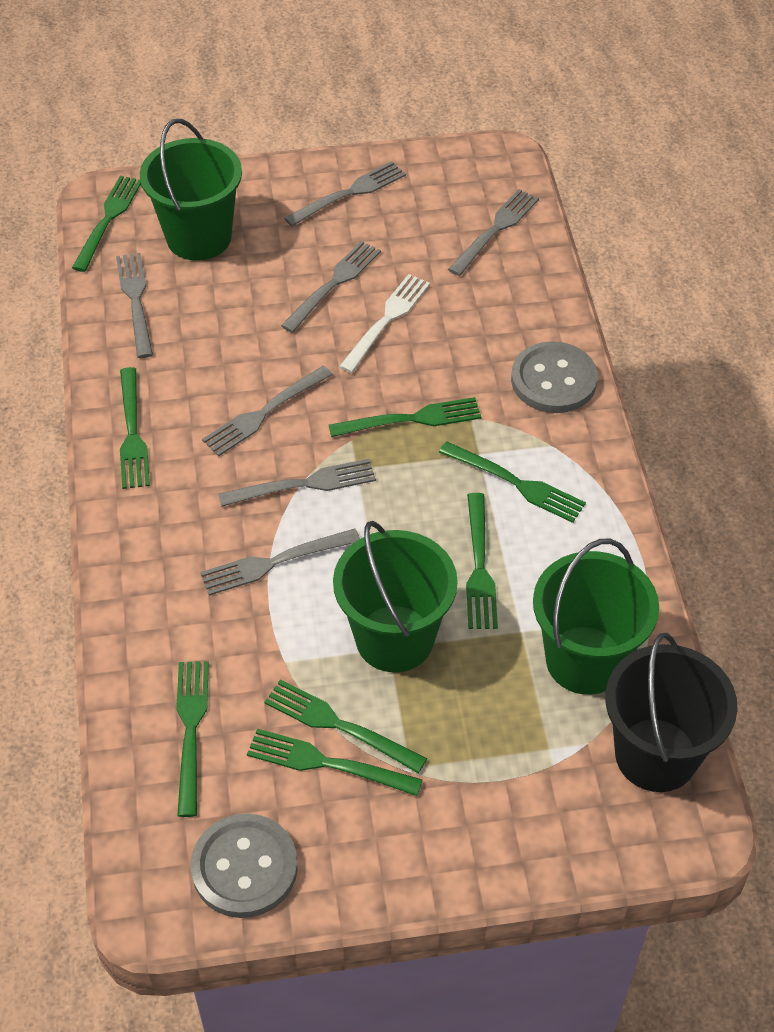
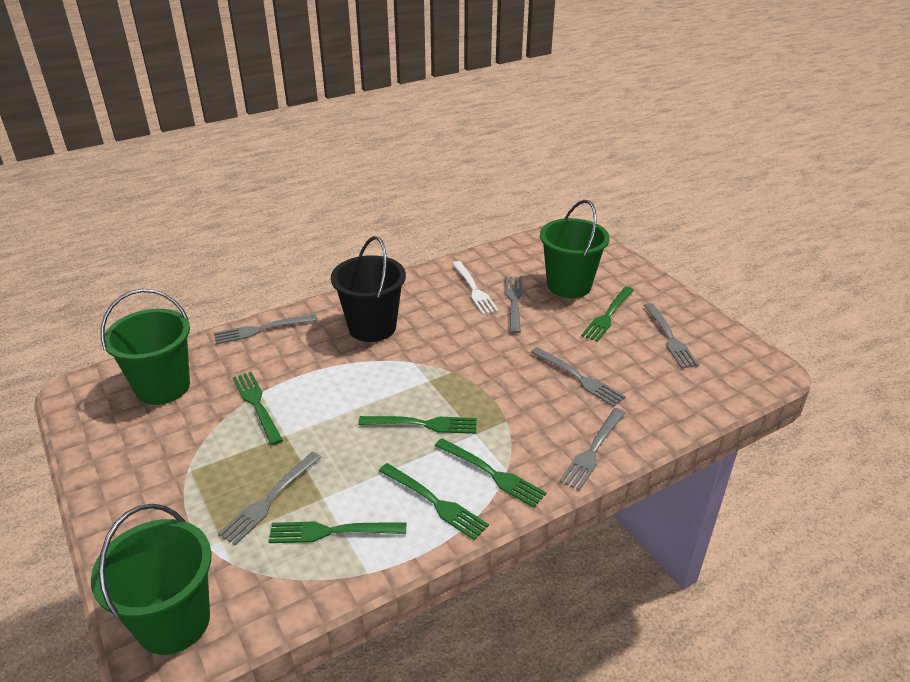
green fork: [72,176,141,272] [120,367,150,489] [176,661,209,817] [247,729,422,796] [264,679,427,773] [329,397,481,437] [439,441,586,523] [466,493,498,629] = 8 -> [233,372,283,445] [268,521,406,543] [358,416,477,434] [379,463,489,540] [435,438,547,508] [581,287,634,342] = 6
grey button: [191,814,298,918] [511,341,598,413] = 2 -> none = 0
grey fork: [116,253,153,358] [200,528,360,596] [202,366,333,456] [218,459,376,507] [281,241,381,333] [284,161,406,226] [448,189,539,276] = 7 -> [214,314,318,344] [218,452,322,545] [505,276,522,334] [531,347,626,407] [559,408,625,491] [644,303,699,368] = 6

